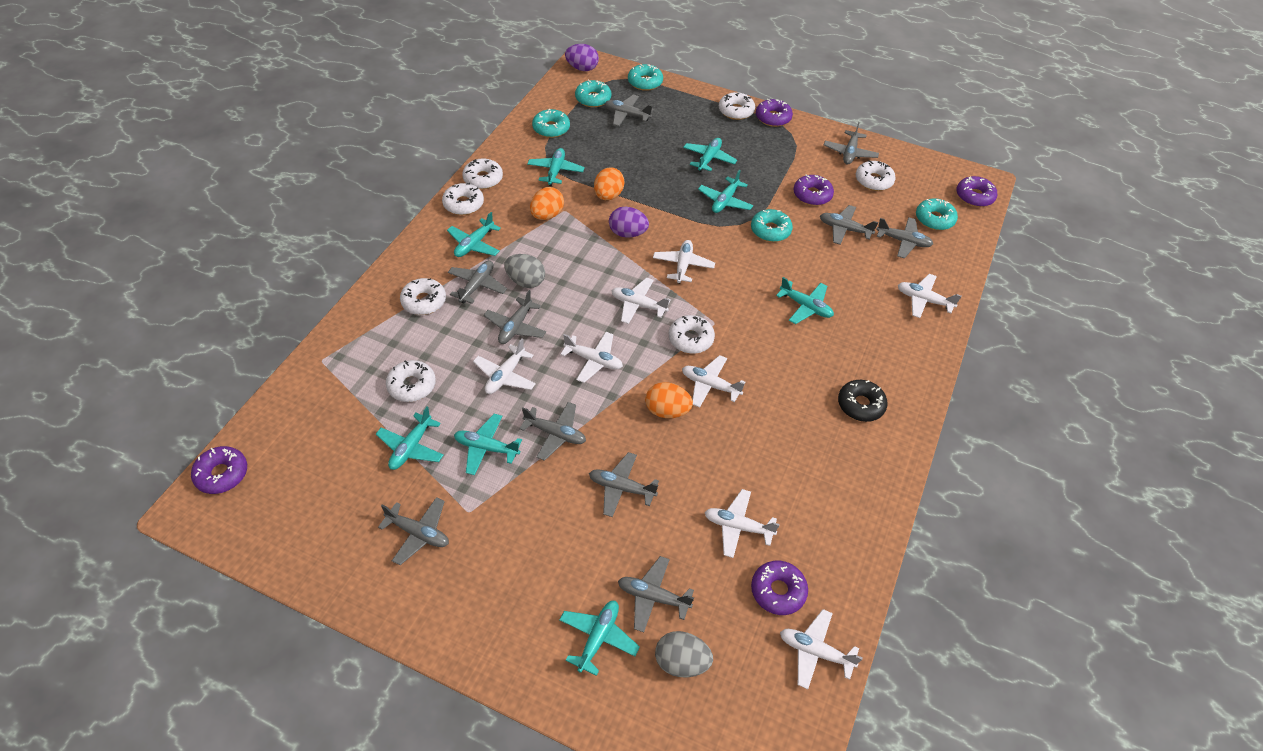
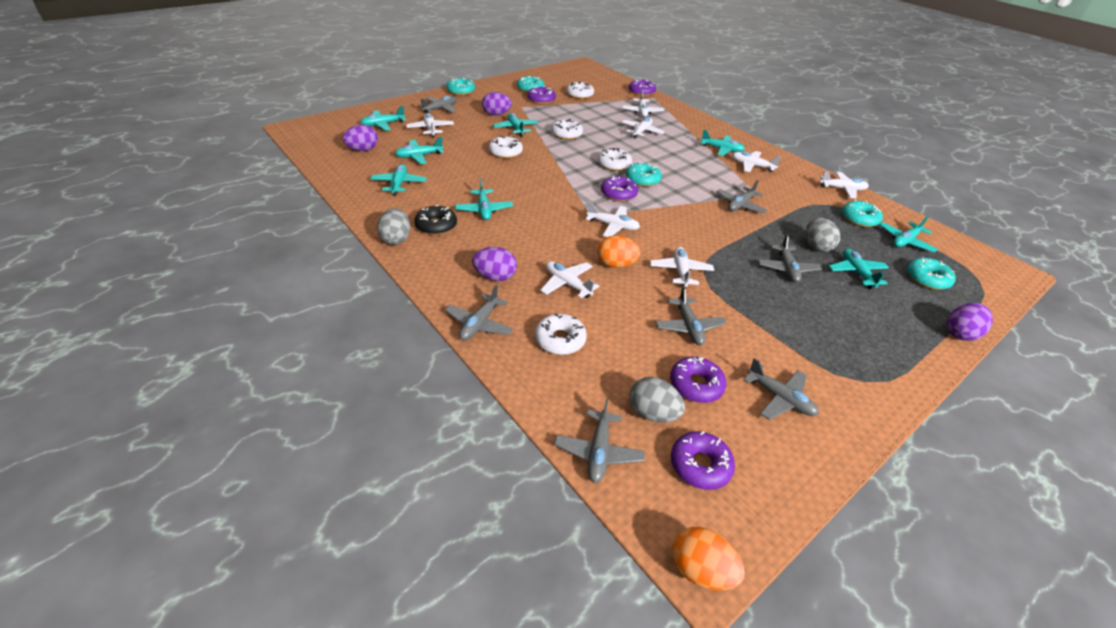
grey egg: [504,254,545,288] [655,631,713,677] = 2 -> [377,208,411,245] [629,377,685,423] [806,218,841,252] = 3
grey plane: [378,497,449,565] [448,260,507,304] [484,290,546,344] [519,402,586,461] [589,452,659,517] [604,94,653,126] [618,556,694,632] [820,205,878,245] [824,122,879,164] [876,217,933,259] = 10 -> [418,96,456,114] [445,285,513,341] [554,399,645,483] [655,286,726,345] [717,180,768,213] [744,358,819,420] [758,234,822,283] = 7
orange egg: [530,187,564,220] [594,167,625,200] [645,382,693,418] = 3 -> [597,235,641,268] [672,527,745,590] = 2
purple egg: [565,44,599,71] [609,207,649,238] = 2 -> [343,124,378,151] [472,247,517,281] [482,92,512,116] [947,303,993,341] = 4
white donut: [386,360,436,402] [400,278,446,315] [442,183,484,215] [462,158,503,189] [669,315,715,354] [719,92,755,120] [856,160,896,191] = 7 -> [489,136,523,159] [535,313,587,355] [551,119,583,140] [566,82,594,99] [598,148,632,171] = 5

